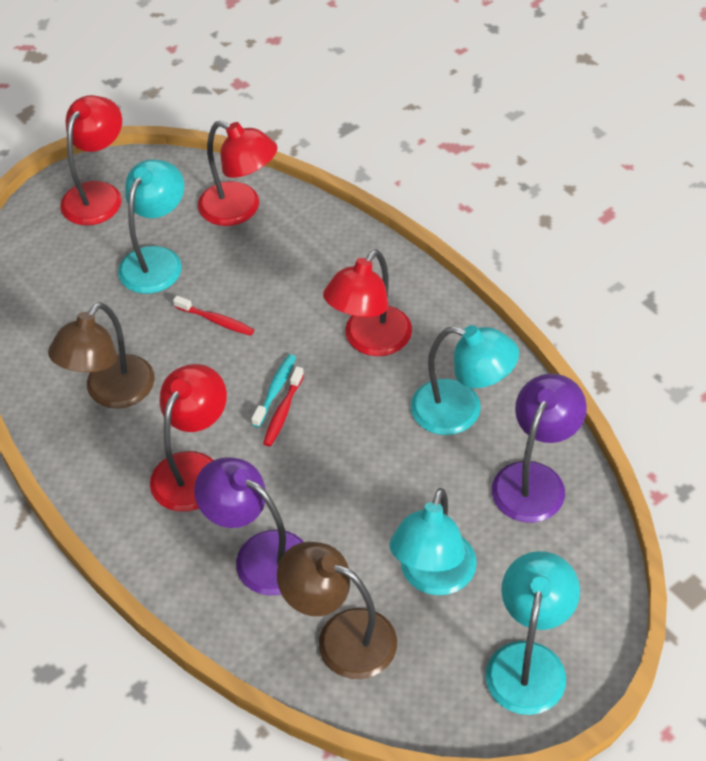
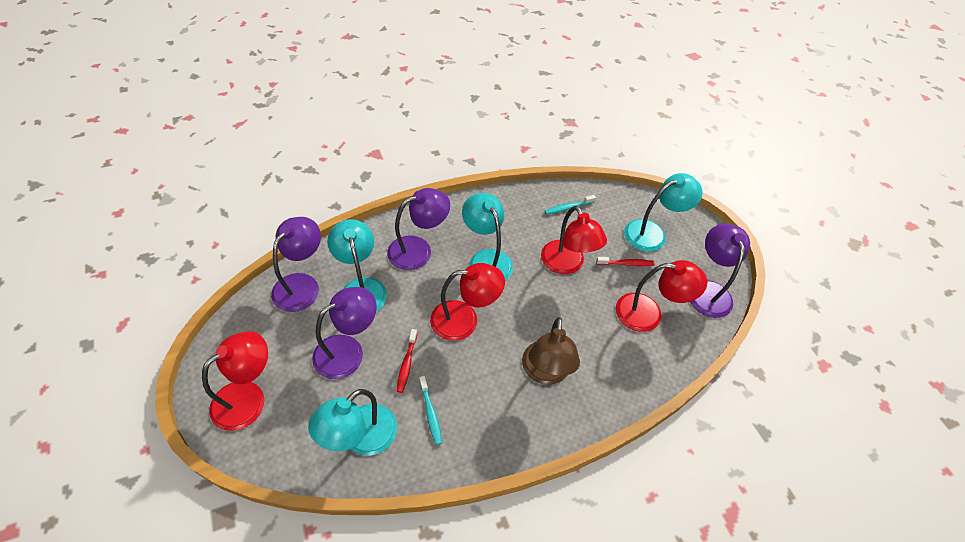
brown lamp: [48,302,155,408] [277,542,397,679] = 2 -> [522,317,580,385] = 1
purple lamp: [194,457,304,596] [492,374,587,523] = 2 -> [271,217,321,312] [312,287,377,379] [387,188,450,270] [690,224,750,318] = 4
turquoise toothbrush: [251,354,296,427] = 1 -> [419,376,442,445] [545,195,596,215] = 2

